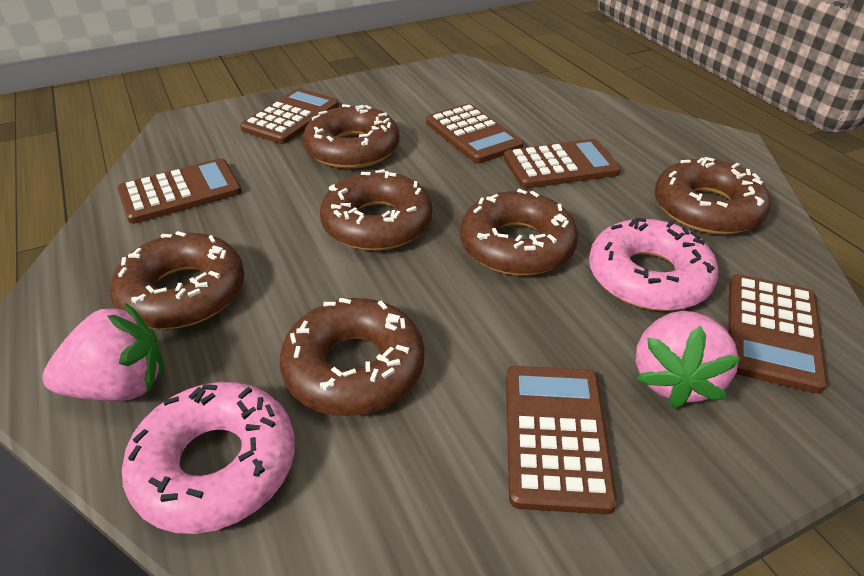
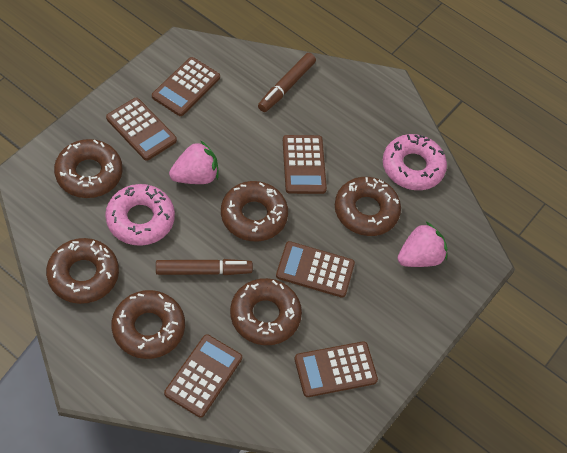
brown marker: none = 0 -> [156,259,253,275] [258,53,316,112] = 2

